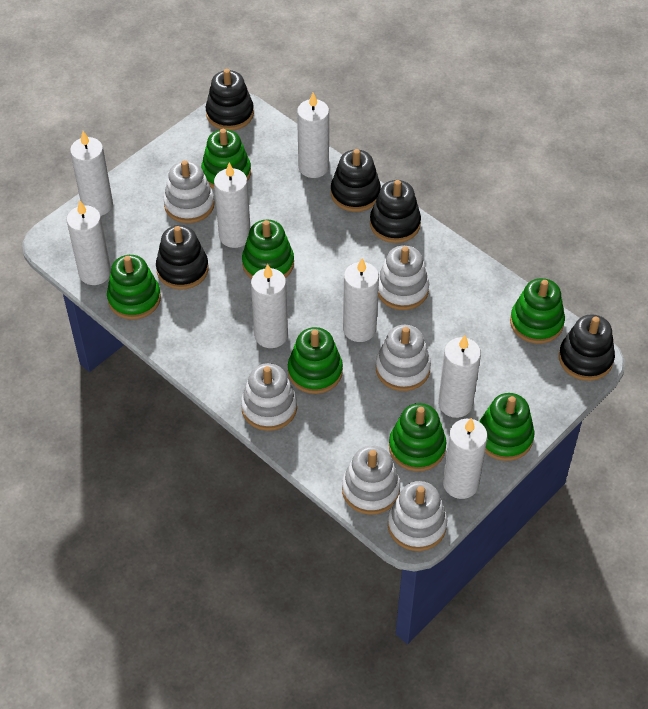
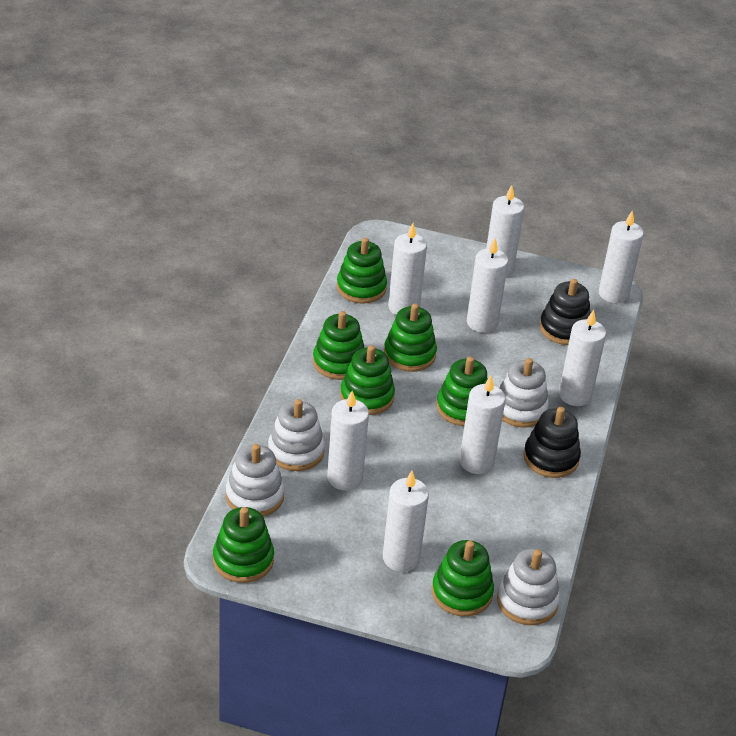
black stacking toy: [156,225,209,290] [206,69,254,130] [331,149,381,212] [370,180,421,243] [559,314,615,381] = 5 -> [523,407,581,478] [540,279,591,345] = 2
white stacking toy: [163,160,215,223] [241,363,297,431] [342,445,400,515] [376,325,431,391] [378,245,429,310] [388,481,447,551] = 6 -> [226,444,284,517] [268,399,325,471] [497,549,560,625] [500,358,549,428] = 4

